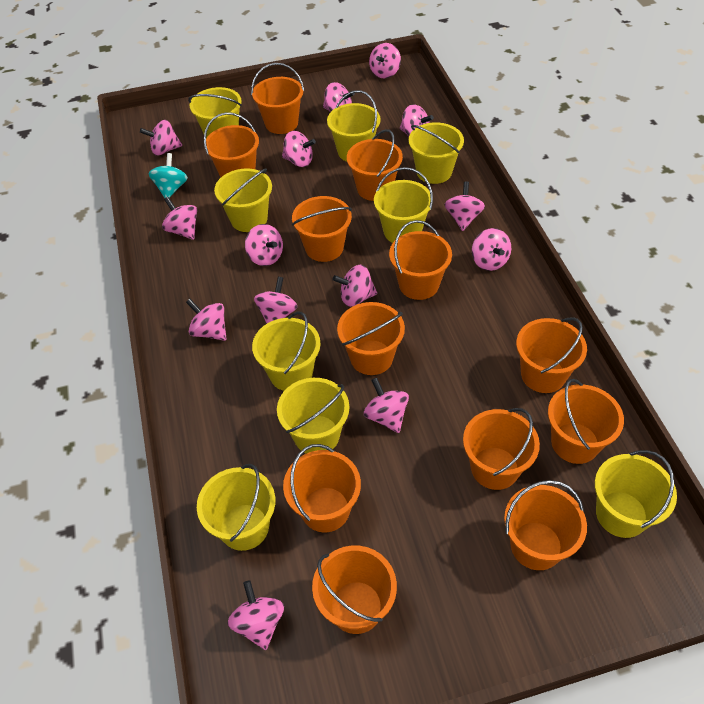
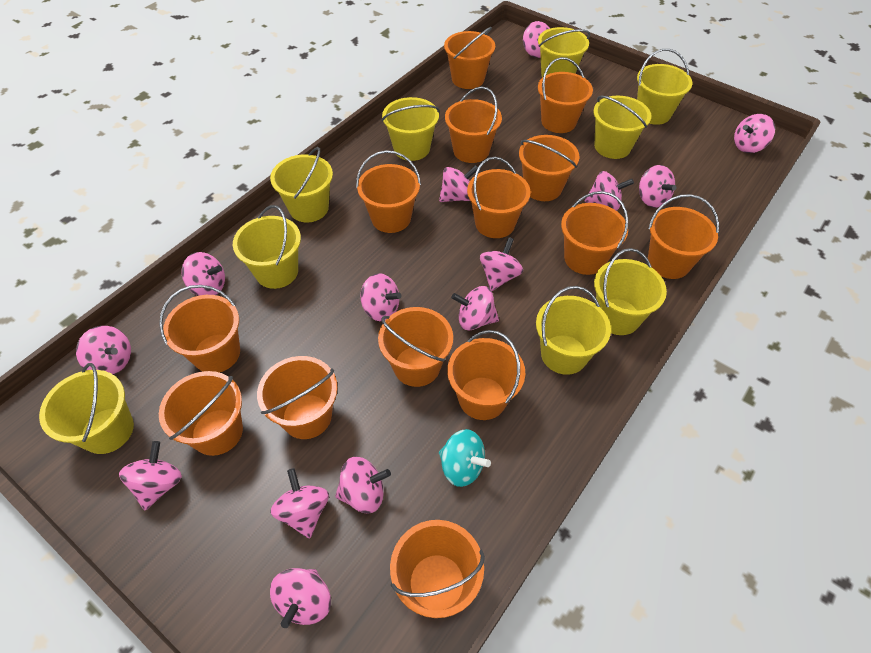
orange bucket: [204,112,259,178] [251,63,304,134] [283,444,361,532] [292,196,352,262] [312,545,397,634] [337,302,405,375] [347,129,403,201] [389,220,452,300] [463,408,540,490] [504,480,587,570] [516,317,587,393] [548,379,624,464] = 12 -> [159,285,240,373] [159,371,243,456] [257,356,338,439] [356,150,421,233] [378,307,453,387] [390,520,485,618] [444,27,495,89] [445,86,502,163] [447,330,525,420] [467,157,531,238] [519,135,579,201] [538,57,593,133] [561,191,628,275] [648,194,719,279] = 14

